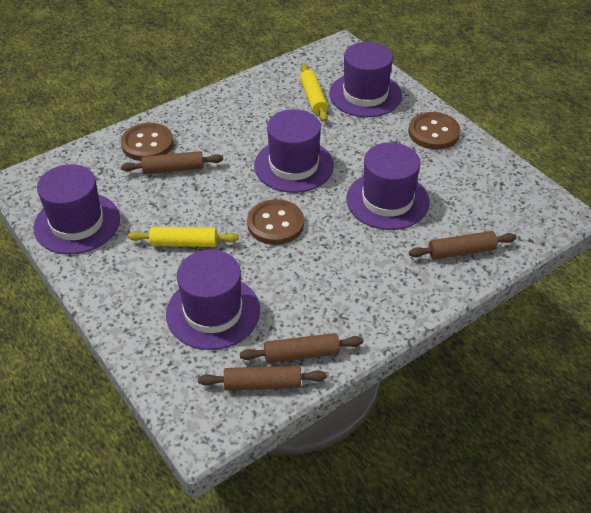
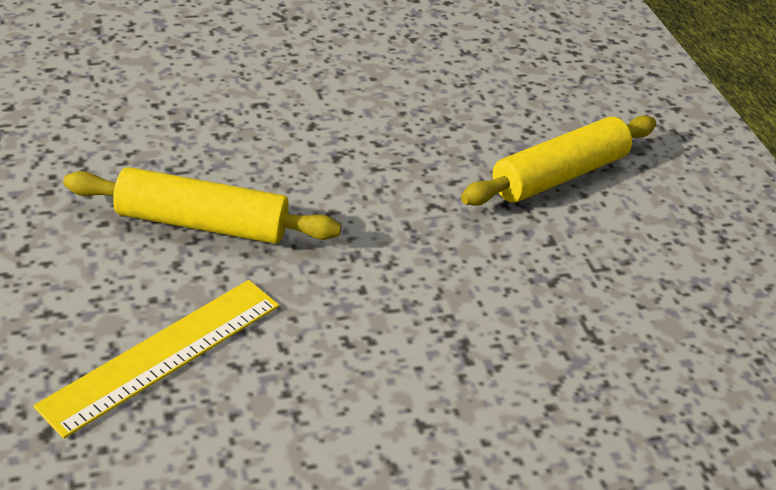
brown button: [121,123,173,161] [247,199,304,245] [408,112,460,149] = 3 -> none = 0
brown rolling pin: [121,151,223,174] [198,365,327,391] [240,333,363,363] [409,231,517,259] = 4 -> none = 0
purple hat: [33,164,120,255] [166,250,260,350] [254,109,334,193] [329,42,402,117] [346,143,430,230] = 5 -> none = 0
yellow ruler: none = 0 -> [34,280,279,439] = 1

